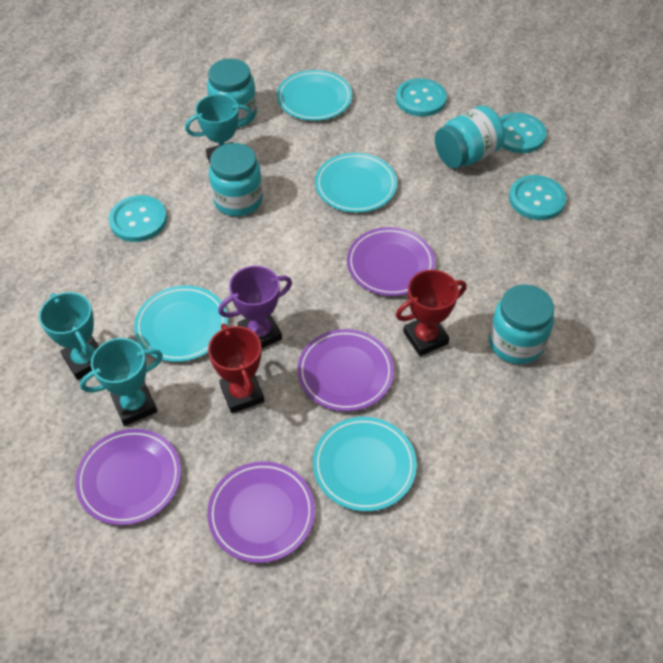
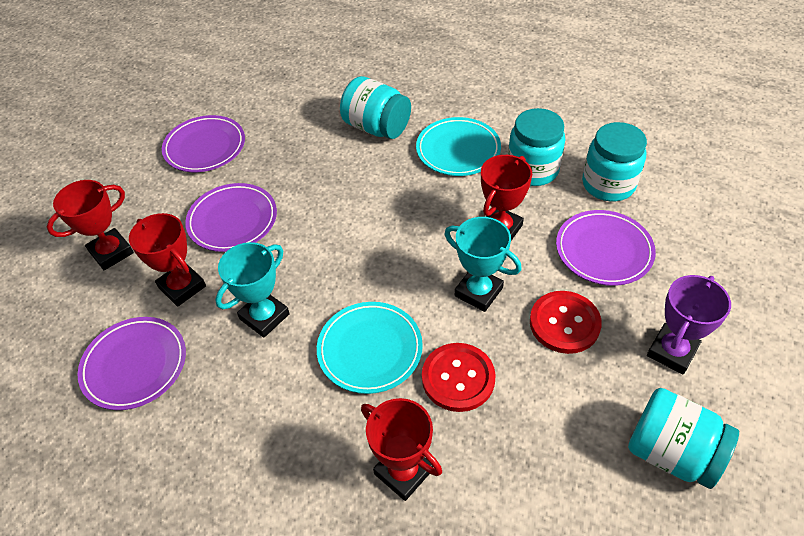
red button: none = 0 -> [422,343,496,412] [530,291,602,354] = 2
red trophy: [208,323,264,413] [396,270,467,356] = 2 -> [47,180,134,270] [129,213,206,307] [361,398,442,501] [481,155,532,241] = 4
turquoise button: [109,195,167,242] [396,78,447,116] [500,113,547,153] [509,175,566,220] = 4 -> none = 0
turquoise plate: [134,285,228,362] [277,70,352,121] [313,417,417,512] [315,153,397,213] = 4 -> [317,302,423,394] [416,117,501,176] = 2
turquoise trophy: [39,292,99,380] [80,338,163,426] [185,94,252,163] = 3 -> [215,242,290,338] [444,217,522,312] = 2

